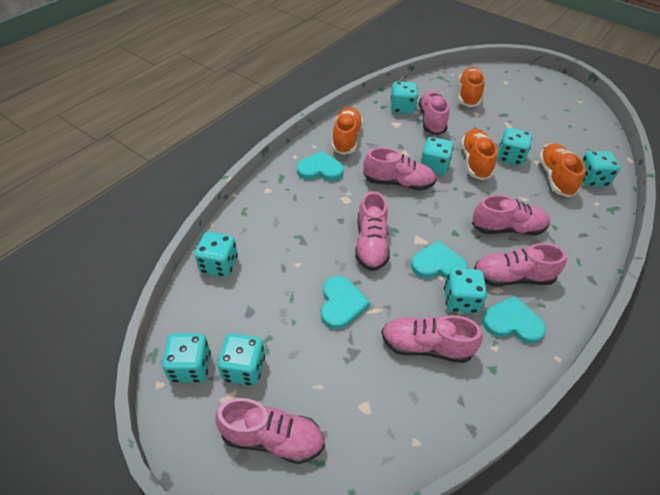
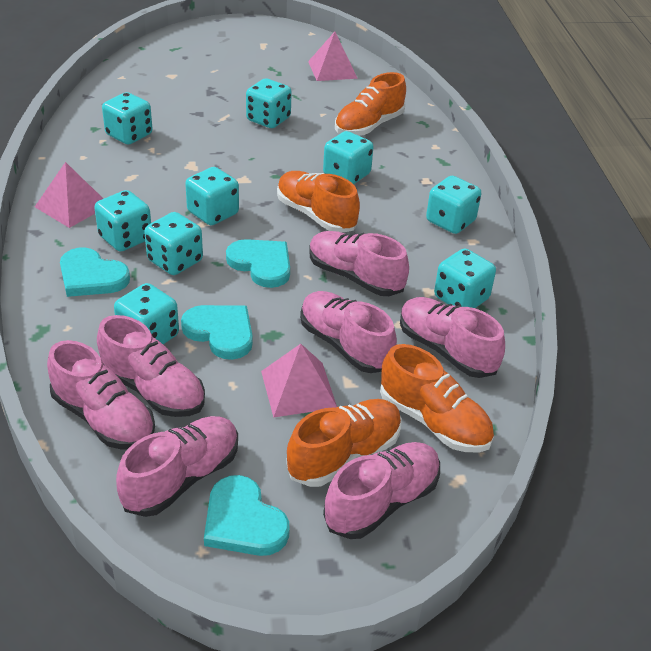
pink pyramid: none = 0 -> [35,162,103,228] [261,344,337,417] [308,32,358,81] = 3
turquoise dice: [162,334,211,383] [195,232,238,277] [217,333,265,386] [390,82,418,114] [421,137,454,175] [444,268,487,313] [497,128,532,166] [582,151,620,187] = 8 -> [94,190,151,252] [102,92,153,145] [114,283,179,344] [144,212,203,275] [185,167,239,225] [246,78,292,128] [323,131,374,185] [426,176,481,234] [434,248,496,308] = 9

